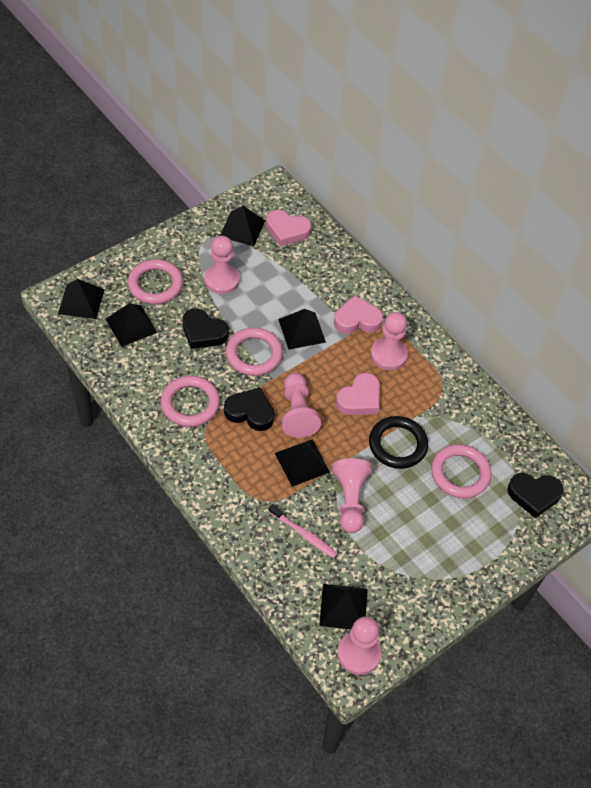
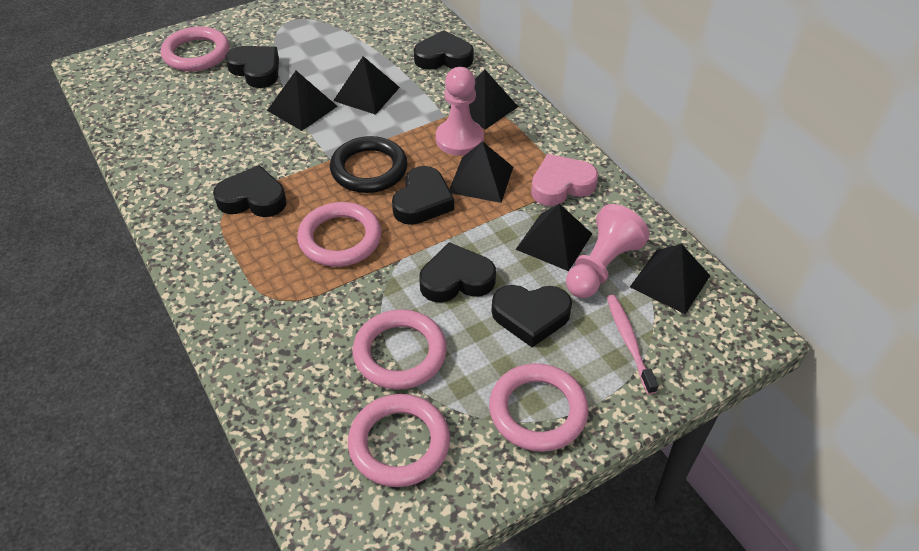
black heart: [183,309,228,349] [224,387,275,431] [507,473,563,518] = 3 -> [213,165,286,217] [226,46,279,88] [392,166,454,225] [414,30,474,70] [419,242,496,302] [491,285,572,347] = 6
pink heart: [266,210,311,247] [334,296,383,334] [336,373,380,415] = 3 -> [531,154,598,206] = 1
pink pawn: [204,236,240,294] [282,373,321,438] [332,458,372,533] [337,616,381,675] [371,312,408,370] = 5 -> [436,67,484,156] [566,204,650,298] = 2
pink ring: [128,259,183,304] [161,376,220,427] [226,328,283,376] [431,444,491,498] = 4 -> [161,27,229,71] [297,202,382,267] [348,394,450,487] [353,309,447,390] [489,363,588,452] = 5

